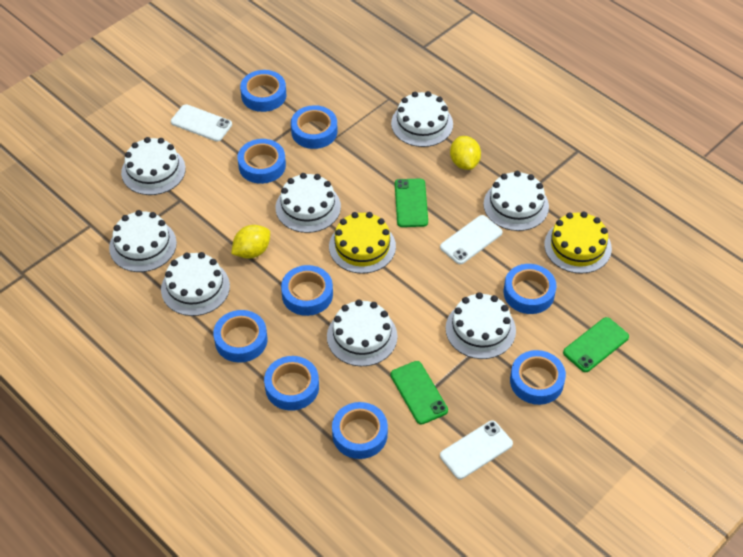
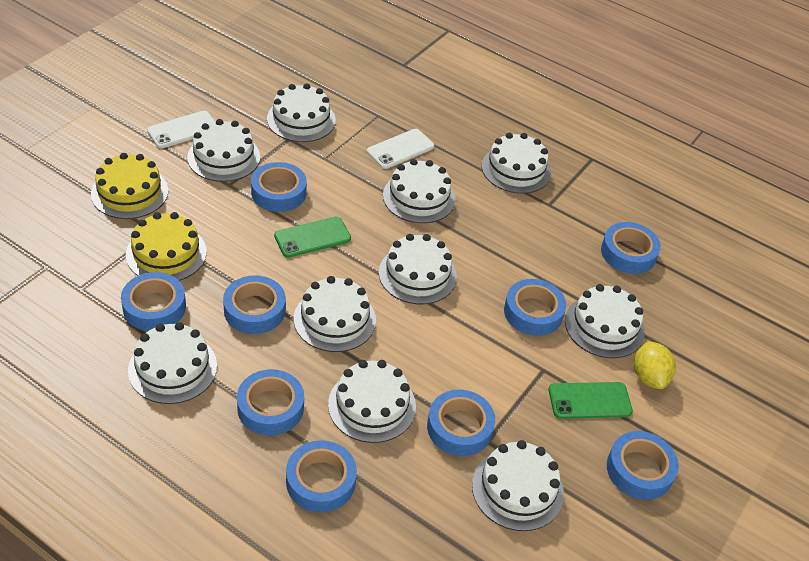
green phone: [390,361,448,425] [395,179,428,227] [563,317,629,372] = 3 -> [274,216,351,258] [548,382,633,419] = 2
white cake: [109,210,177,272] [121,137,186,195] [161,252,230,316] [276,173,341,233] [327,299,398,366] [391,91,453,147] [446,292,516,359] [483,171,549,231] = 8 -> [128,322,217,404] [187,119,260,182] [267,83,336,142] [294,276,376,352] [328,360,416,443] [379,234,457,304] [383,159,456,223] [472,440,564,531] [482,133,551,194] [565,284,645,358] = 10
white phone: [171,104,232,141] [440,215,503,264] [440,421,513,479] = 3 -> [147,111,215,148] [367,129,434,169] = 2
yellow lemon: [231,225,270,259] [450,136,481,170] = 2 -> [634,341,676,389] = 1

